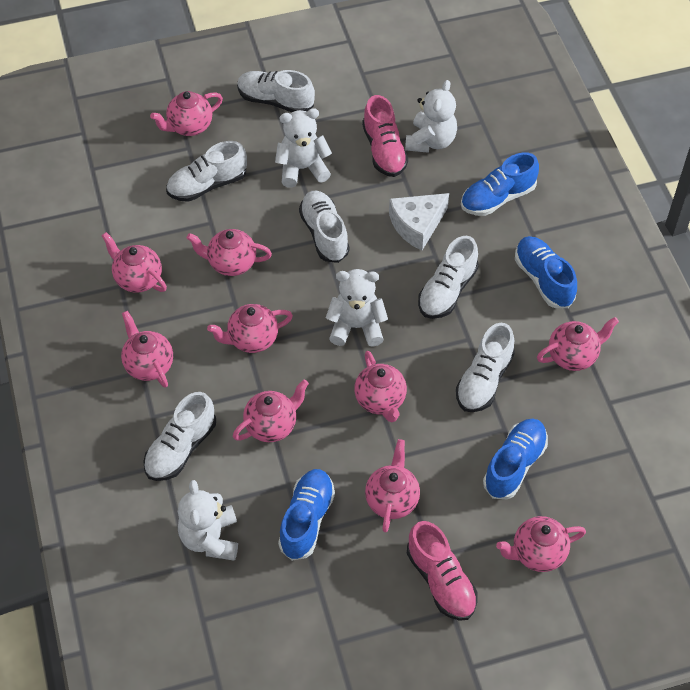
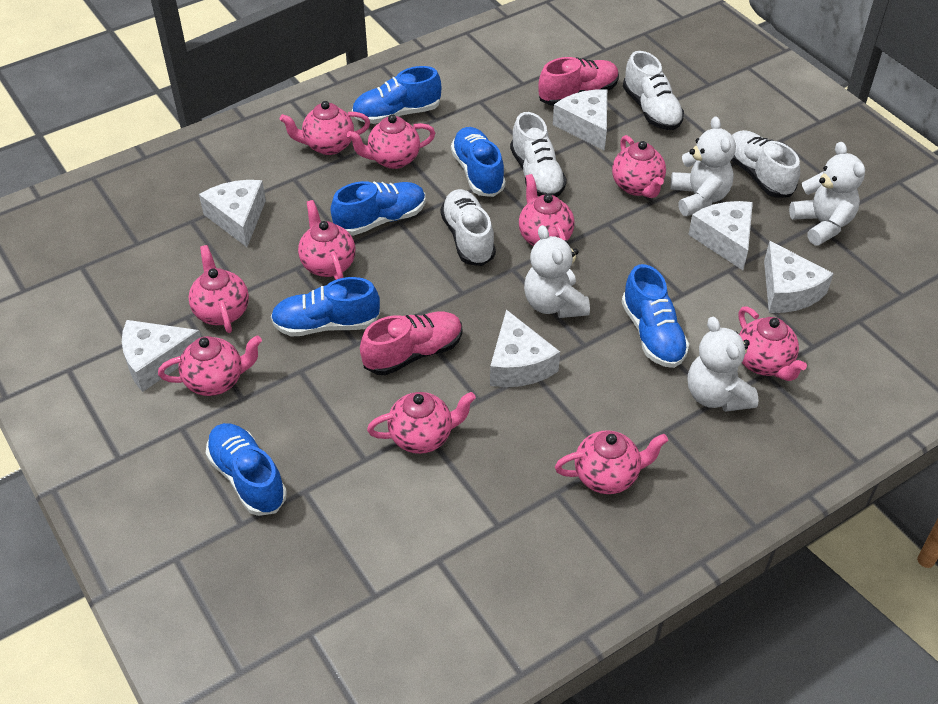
blue shoe: [278,469,335,561] [461,152,539,216] [483,419,548,499] [515,236,577,308] = 4 -> [206,423,287,516] [271,277,380,336] [331,181,426,236] [352,66,441,124] [451,127,506,197] [622,264,689,368] = 6
white cheese: [389,193,449,250] = 1 -> [122,320,201,392] [199,180,266,247] [490,309,560,387] [553,89,607,151] [688,201,753,270] [764,241,834,313] = 6
white shoe: [144,392,216,481] [166,141,247,202] [237,70,315,112] [299,190,350,263] [418,236,479,319] [456,323,515,412] = 6 -> [440,189,496,266] [510,112,567,197] [623,51,684,130] [731,130,800,197] = 4

